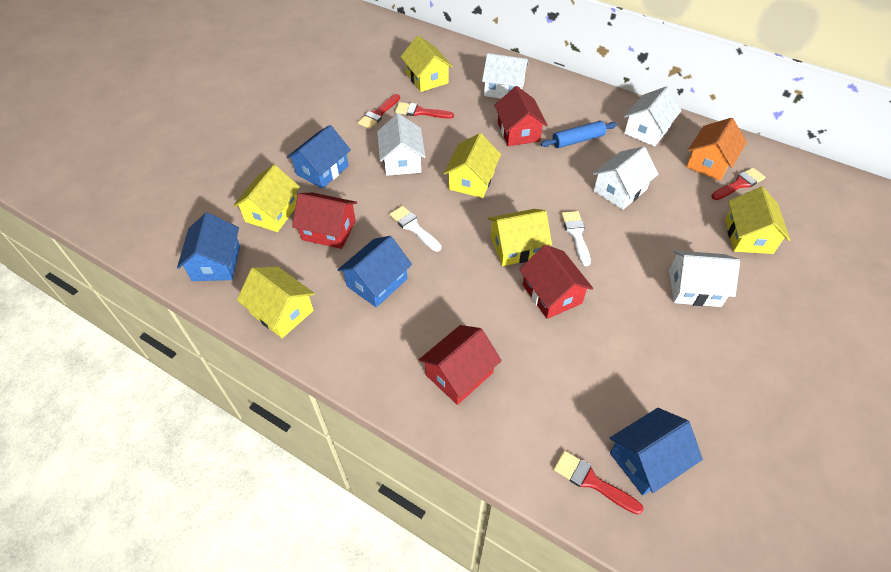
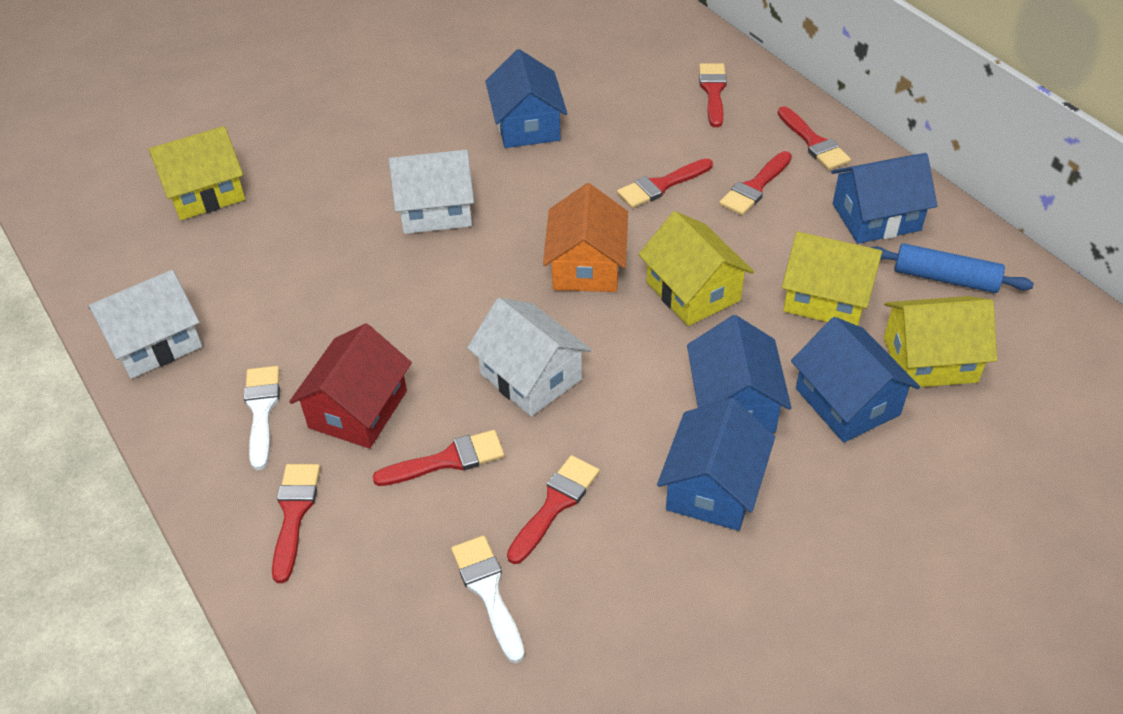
blue house: [177,212,240,281] [286,125,351,189] [338,236,412,307] [610,408,703,495] = 4 -> [485,49,567,148] [657,398,775,531] [687,315,791,433] [791,317,920,442] [831,153,937,244] = 5
red brush: [358,94,400,129] [395,102,454,119] [553,451,643,515] [712,168,765,200] = 4 -> [272,464,320,583] [372,430,505,486] [507,455,600,564] [617,158,713,208] [699,63,727,127] [719,151,792,215] [778,106,851,170] = 7
red house: [292,192,357,249] [419,325,502,405] [494,86,548,146] [519,245,593,319] = 4 -> [289,323,412,449] = 1
white house: [377,113,425,176] [482,53,529,99] [593,146,658,210] [624,86,682,147] [669,250,740,307] = 5 -> [88,270,202,379] [389,150,474,234] [467,298,591,416] = 3
yellow house: [233,165,300,232] [237,267,315,338] [401,36,453,92] [443,133,501,198] [488,209,552,266] [725,186,790,254] = 6 -> [149,126,245,220] [638,211,754,326] [782,231,883,326] [884,296,997,388] = 4

